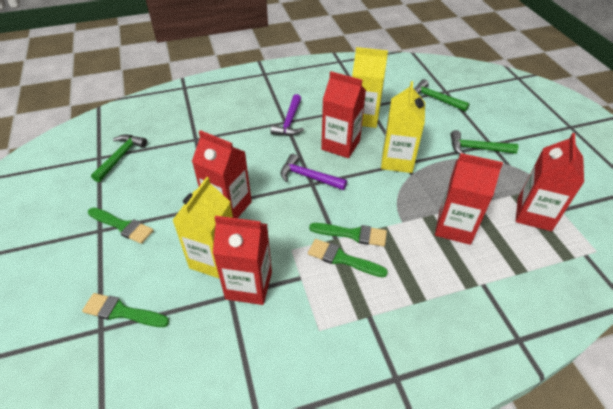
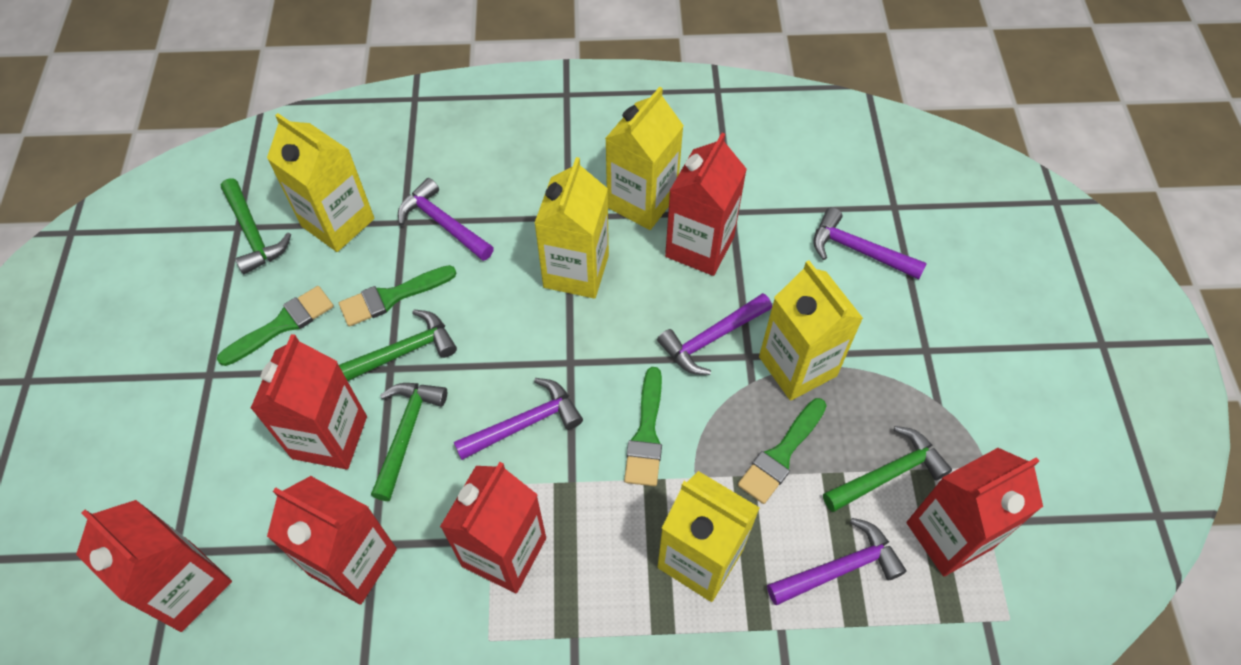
green hammer: [91,135,147,182] [414,79,470,112] [451,130,518,155] = 3 -> [221,178,291,274] [339,309,457,381] [371,383,447,501] [823,426,952,512] = 4
purple hammer: [271,94,304,136] [281,154,347,190] = 2 -> [398,178,494,261] [454,378,583,460] [657,293,772,375] [767,518,906,605] [814,207,927,280] = 5
red carton: [192,130,252,218] [213,216,272,305] [321,71,366,158] [435,153,503,245] [516,133,584,231] = 5 -> [76,500,232,632] [250,334,367,470] [267,476,397,605] [440,462,546,593] [665,133,747,276] [906,448,1043,576] = 6
yellow carton: [172,177,233,279] [352,47,388,128] [381,81,425,173] = 3 -> [267,113,375,252] [534,157,609,299] [605,87,684,230] [658,471,760,602] [759,261,863,401] = 5

